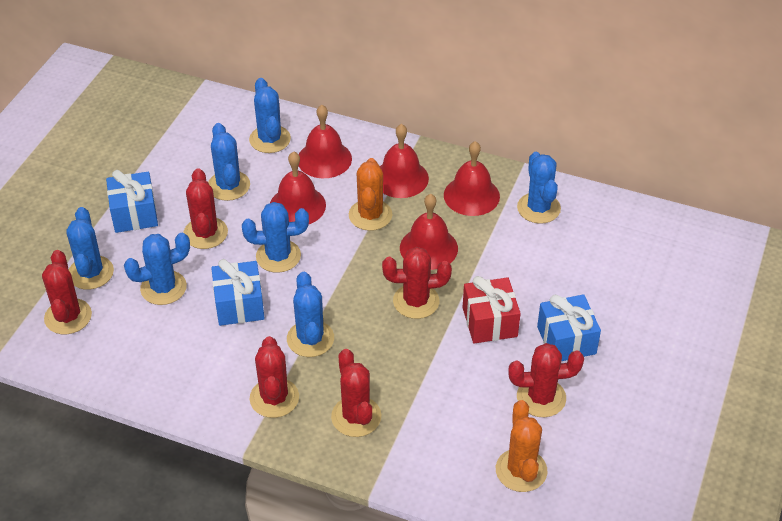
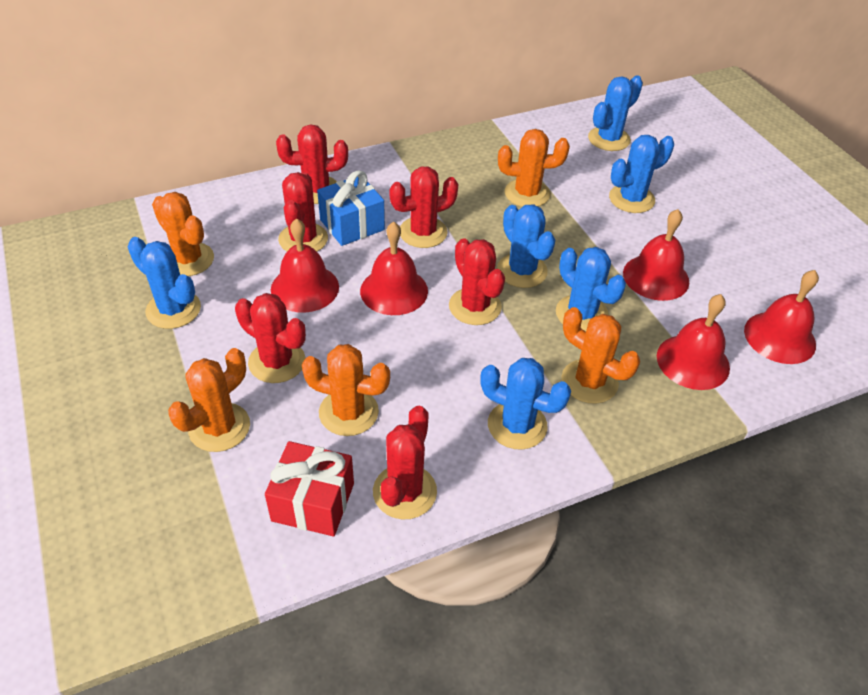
blue cactus: [66,207,114,290] [124,233,190,305] [208,123,250,201] [242,202,309,273] [249,78,291,153] [287,272,334,357] [517,152,561,224] = 7 -> [127,237,201,329] [480,358,571,450] [497,204,555,288] [556,247,626,331] [588,75,643,151] [609,135,674,213] = 6
blue gift: [106,170,158,233] [211,259,265,326] [537,294,601,361] = 3 -> [317,170,385,246] = 1
orange cactus: [349,158,392,231] [496,400,547,492] = 2 -> [152,192,214,276] [168,348,250,452] [302,344,390,436] [498,129,570,207] [561,307,640,404] = 5

